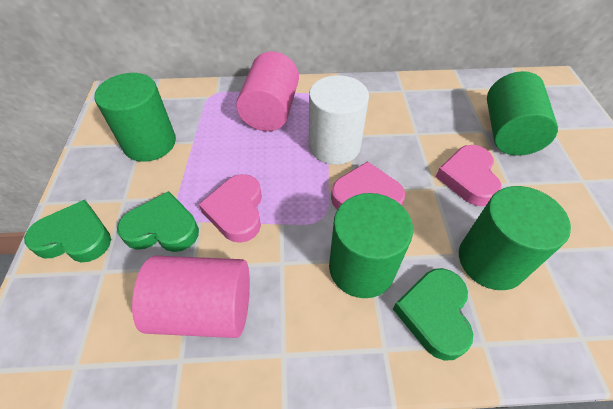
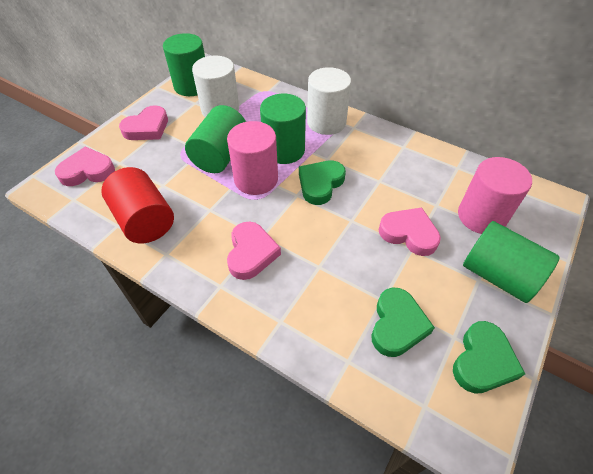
pink heart: [199,174,262,243] [331,161,405,210] [436,145,501,206] = 3 -> [55,147,115,186] [119,105,168,140] [227,221,281,280] [379,207,441,256] = 4
red cylinder: none = 0 -> [101,167,174,243] = 1
white cylinder: [309,75,369,165] = 1 -> [192,55,239,117] [307,67,351,135] = 2

